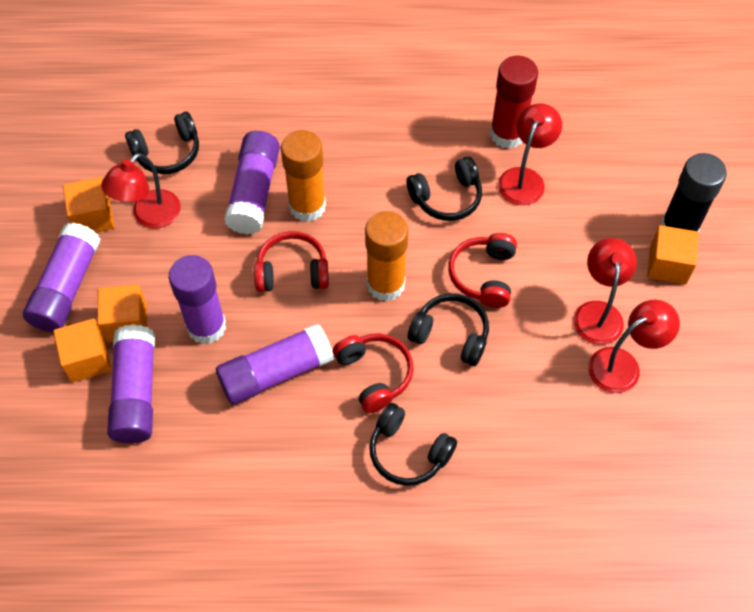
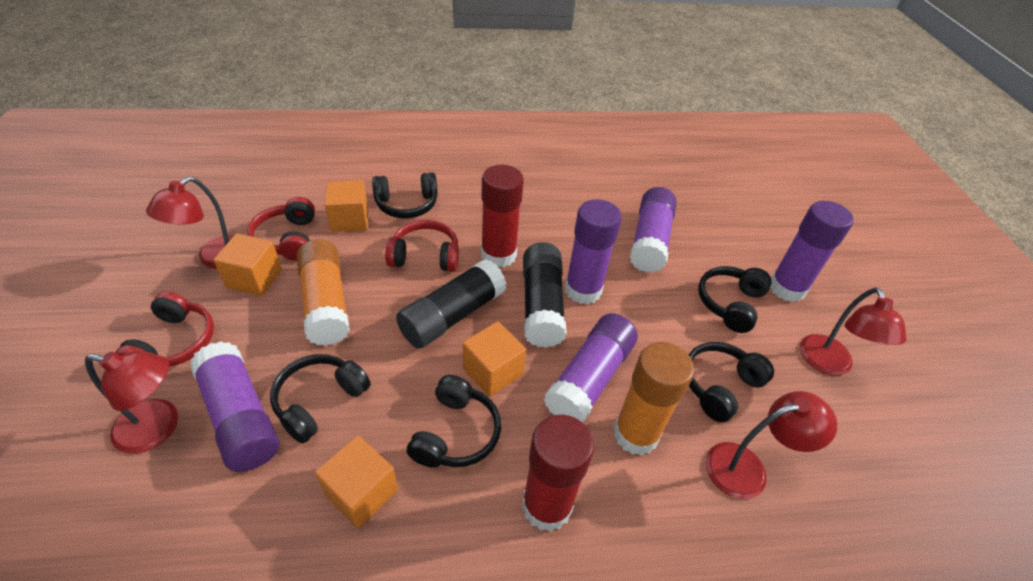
black glue stick: [661,153,727,232] = 1 -> [396,259,506,348] [523,242,567,348] = 2
black headphones: [125,112,199,174] [369,403,457,486] [407,157,482,221] [408,293,489,366] = 4 -> [270,354,371,443] [372,172,438,218] [407,375,501,468] [689,342,774,422] [698,266,772,333] = 5
red glue stick: [490,56,538,149] = 1 -> [481,165,524,268] [522,415,594,532] = 2

